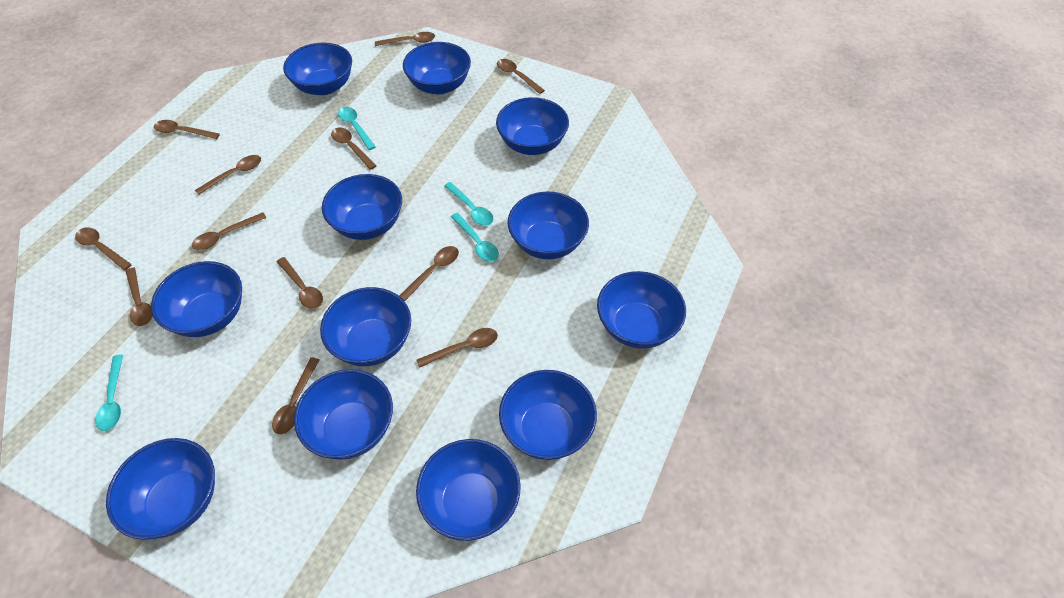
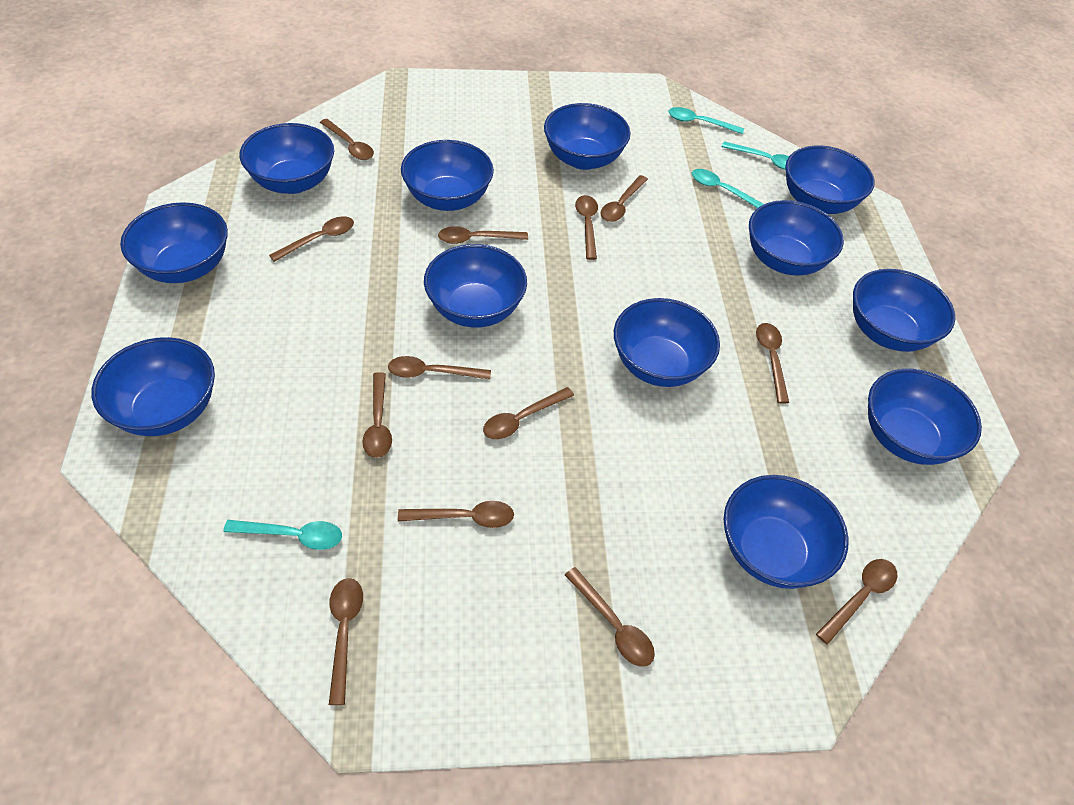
brown spoon: [75,228,132,270] [125,267,153,326] [154,120,220,139] [192,213,266,250] [195,155,261,195] [272,357,319,434] [277,257,323,309] [331,127,377,170] [375,32,435,46] [399,246,459,301] [417,328,498,368] [497,59,545,94] = 12 -> [269,216,354,262] [320,119,374,160] [329,578,363,705] [362,372,392,458] [388,356,491,380] [398,501,514,528] [438,226,528,244] [483,387,574,439] [565,567,655,667] [575,195,598,260] [600,175,648,222] [756,323,789,404] [816,559,897,645] = 13

